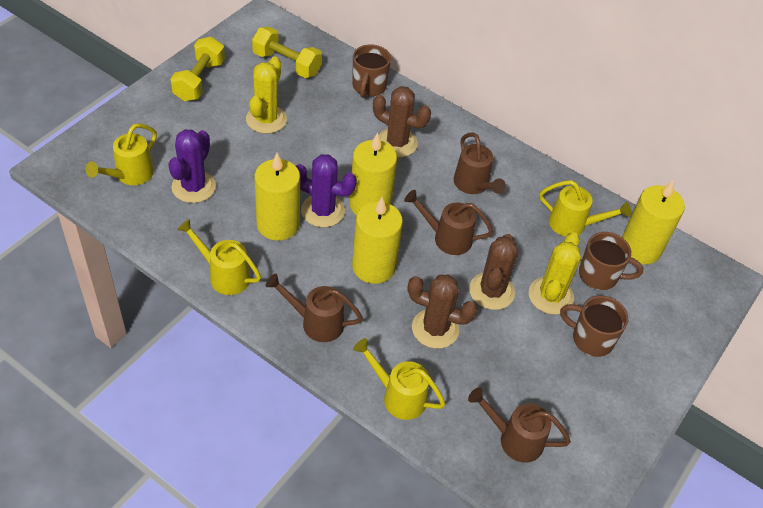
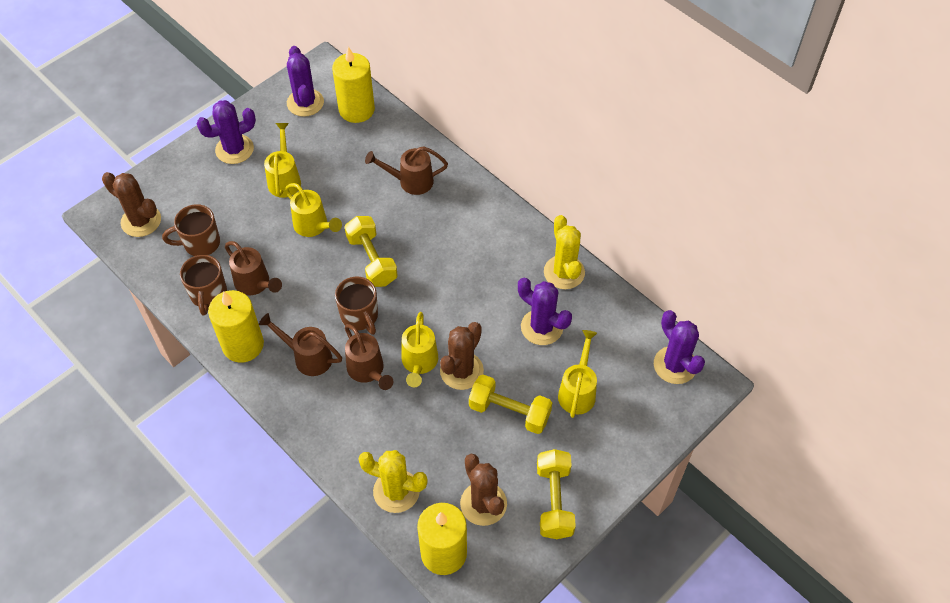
purple cactus: [168,129,216,203] [296,154,357,227] = 2 -> [196,100,256,164] [287,46,324,117] [518,278,572,345] [654,310,705,384] = 4
yellow candle: [254,153,300,241] [349,132,397,215] [352,197,403,284] [622,180,685,265] = 4 -> [208,290,264,363] [332,47,375,123] [417,503,467,575] = 3
yellow dumbbell: [170,37,225,101] [252,27,322,78] = 2 -> [344,216,398,287] [469,374,552,434] [537,449,576,539] = 3

